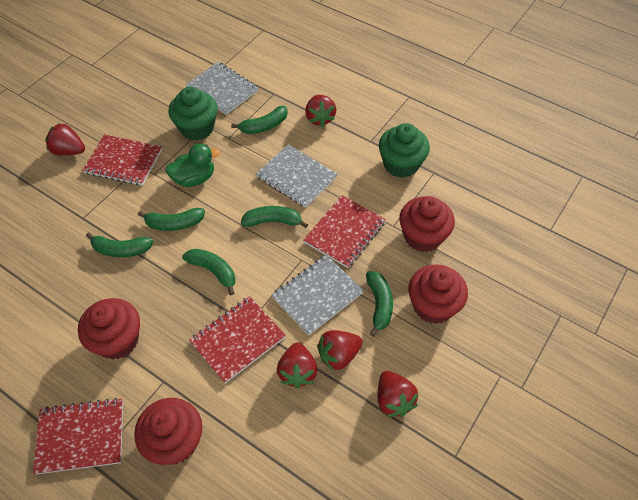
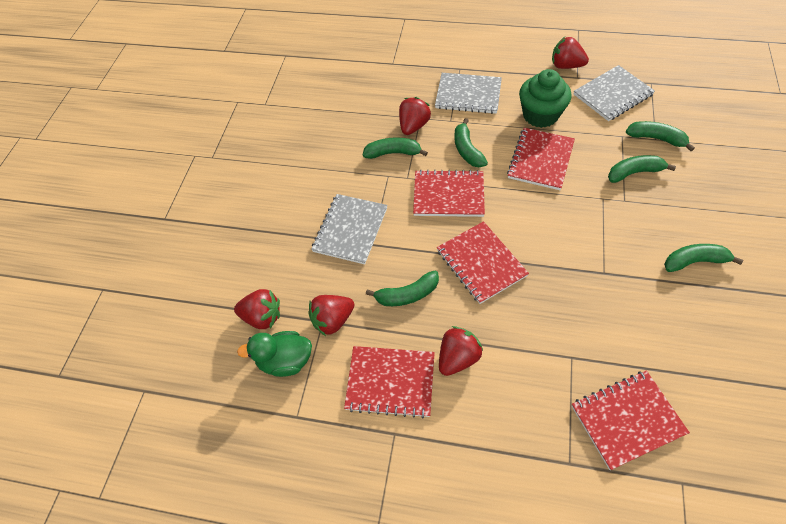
green cupcake: [169,87,218,141] [379,123,430,178] = 2 -> [519,69,572,128] = 1
red cupcake: [78,298,140,359] [134,398,202,465] [399,196,455,252] [408,264,468,324] = 4 -> none = 0
red notebook: [33,398,123,474] [83,134,162,186] [189,296,286,383] [303,195,386,268] = 4 -> [344,346,435,418] [413,170,485,217] [437,221,529,304] [507,128,575,190] [572,371,690,470] = 5

